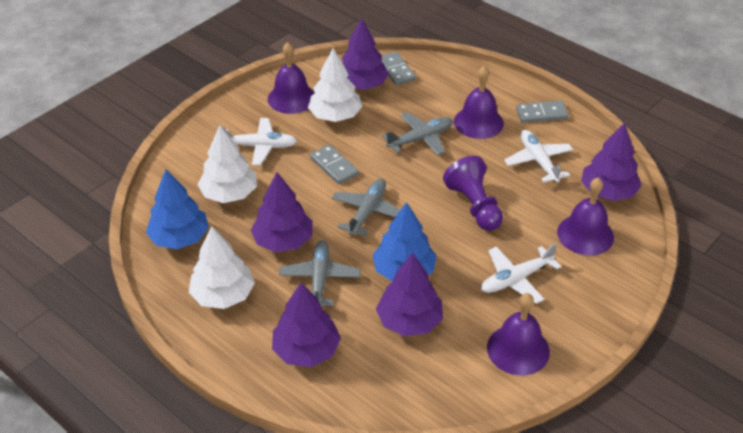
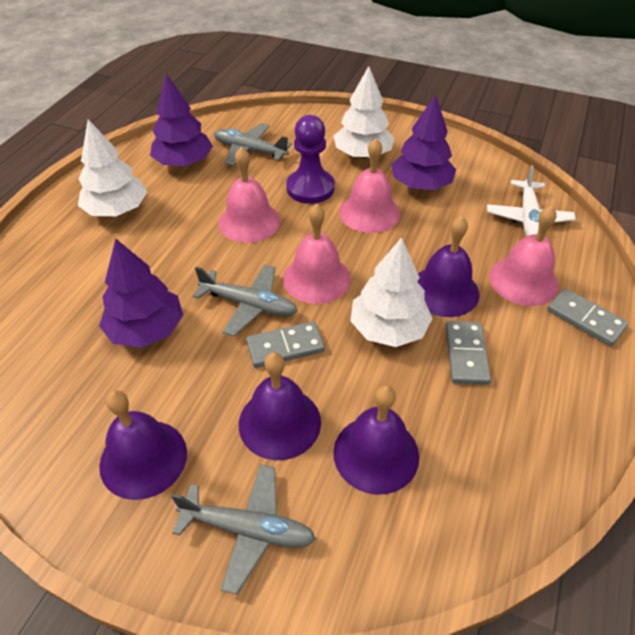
blue tree: [146,169,209,249] [373,202,437,282] = 2 -> none = 0
pink bell: none = 0 -> [218,147,280,243] [283,204,351,304] [339,138,400,233] [489,206,559,306] = 4
purple tree: [251,172,312,252] [272,282,341,367] [341,18,389,90] [376,252,443,336] [581,123,642,201] = 5 -> [99,238,183,348] [150,73,213,166] [391,95,456,190] = 3
white plane: [217,118,297,165] [481,243,561,304] [504,130,573,183] = 3 -> [487,165,576,236] = 1

